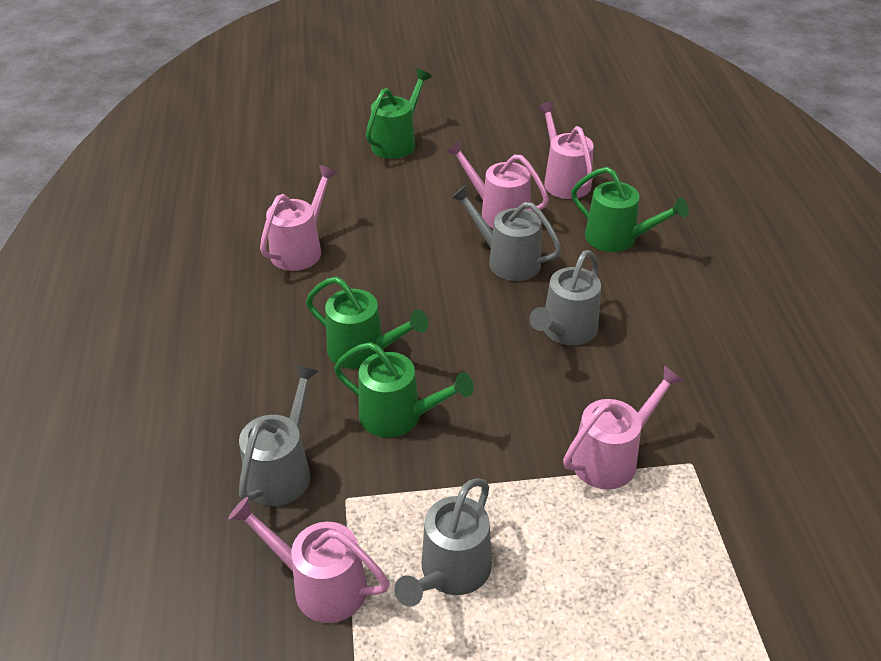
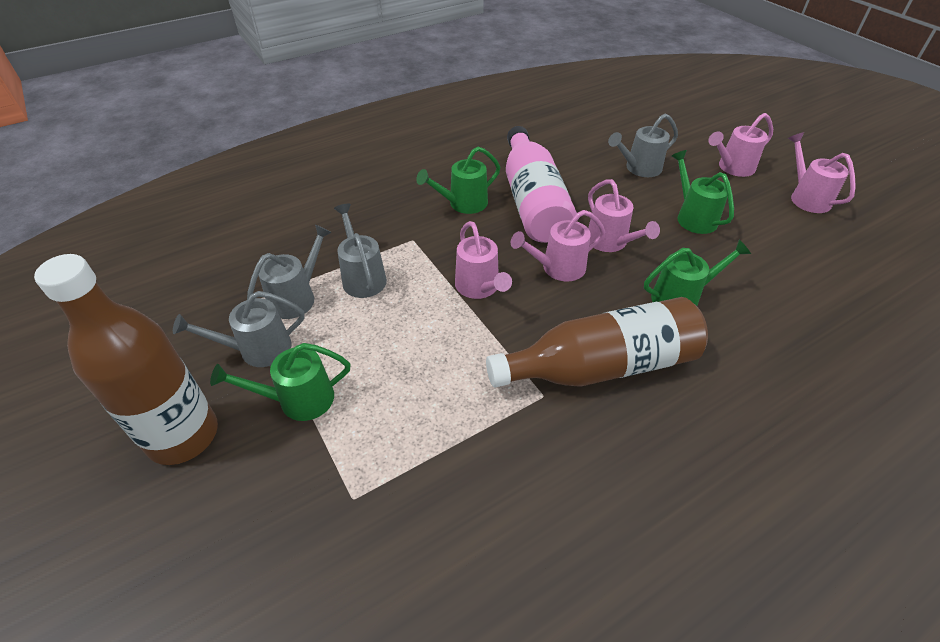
brown bottle: none = 0 -> [34,254,218,465] [486,297,708,388] = 2
pink bottle: none = 0 -> [506,126,577,243] = 1

